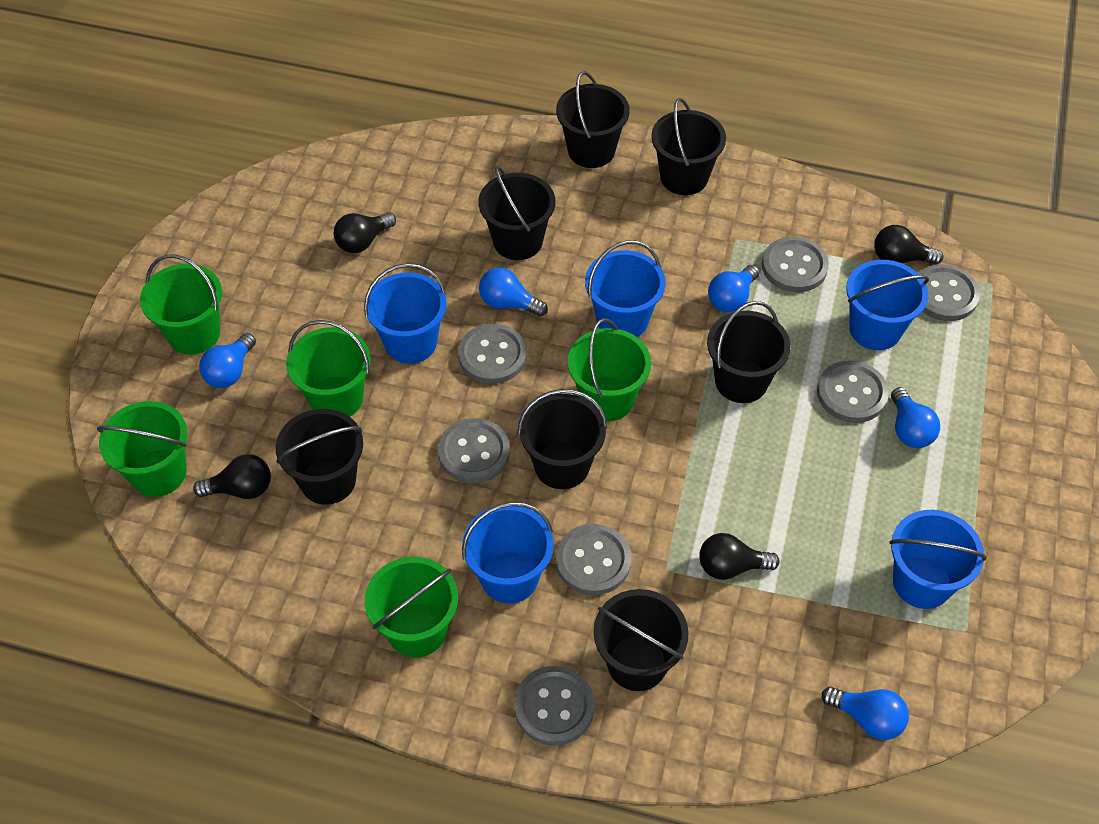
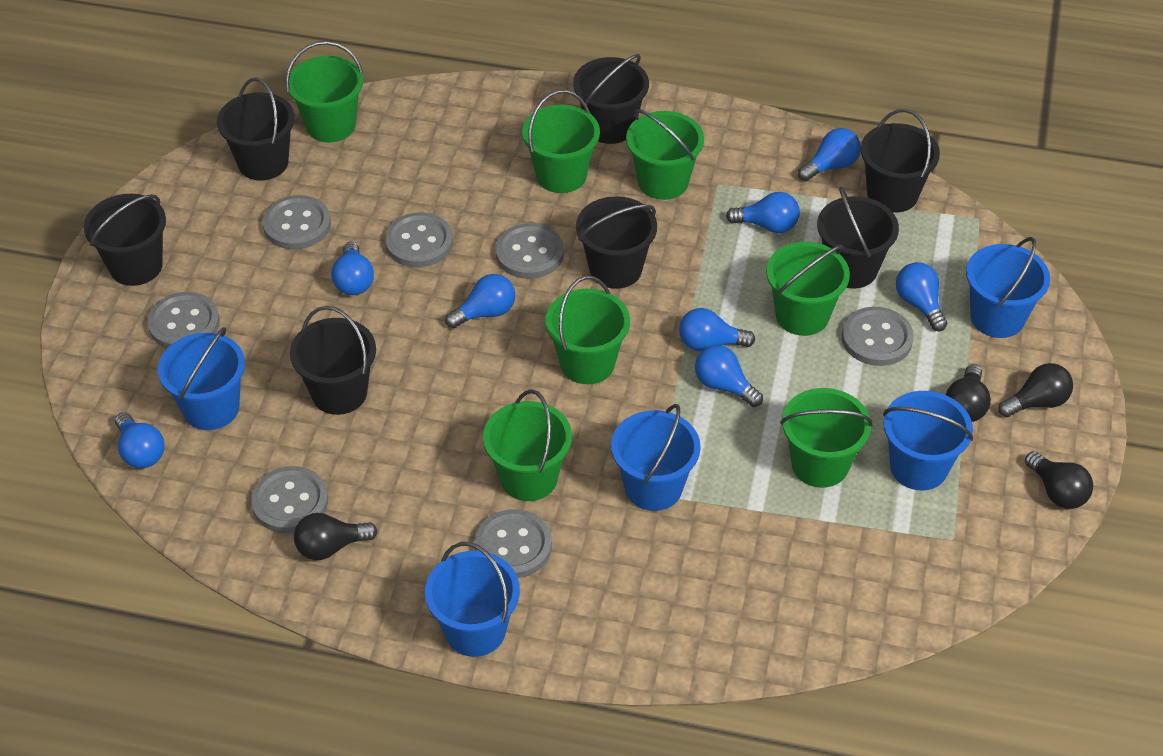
blue light bulb: [199,333,256,388] [479,267,548,317] [708,265,760,312] [822,687,909,740] [891,387,940,448] = 5 -> [115,412,165,469] [331,242,374,295] [445,274,515,328] [679,308,755,351] [695,345,763,407] [726,192,800,233] [798,128,861,181] [896,262,947,331] = 8
green bucket: [97,401,187,497] [140,254,222,355] [286,320,371,417] [365,557,458,658] [568,318,651,421] = 5 -> [286,41,363,142] [483,389,572,501] [522,90,600,193] [545,276,630,384] [626,109,704,200] [766,242,850,336] [780,388,873,488] = 7

